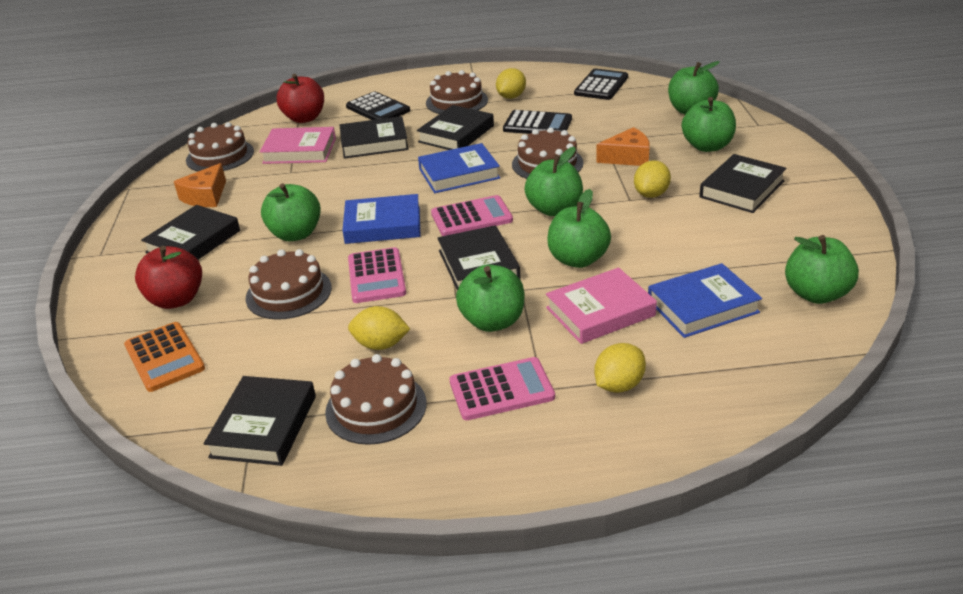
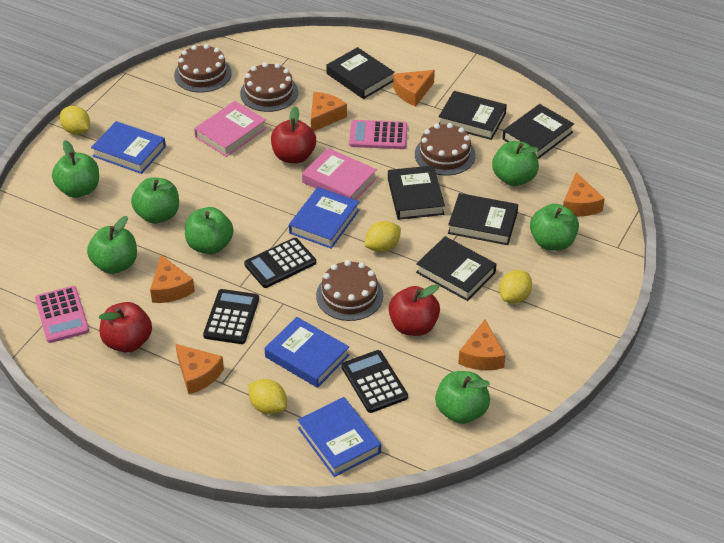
blue book: [342,194,421,244] [418,143,500,193] [648,263,762,338] = 3 -> [91,121,166,174] [265,317,349,388] [289,187,359,249] [298,397,381,477] = 4
brown cake: [186,122,254,171] [246,249,332,320] [325,354,426,445] [426,70,488,114] [512,127,583,179] = 5 -> [174,44,232,93] [240,62,298,112] [316,260,383,321] [415,123,476,176] = 4
orange calculator: [124,322,205,392] = 1 -> none = 0
orange cheese: [174,163,226,207] [596,127,650,166] = 2 -> [150,255,195,303] [175,344,224,394] [311,92,347,131] [393,70,435,107] [458,320,506,370] [563,172,605,216] = 6
pink calculator: [348,247,406,303] [431,195,513,236] [449,357,555,420] = 3 -> [35,286,89,343] [349,120,408,149] = 2
red apple: [135,246,202,309] [277,74,324,123] = 2 -> [99,302,152,353] [271,106,316,164] [388,284,440,336] = 3

